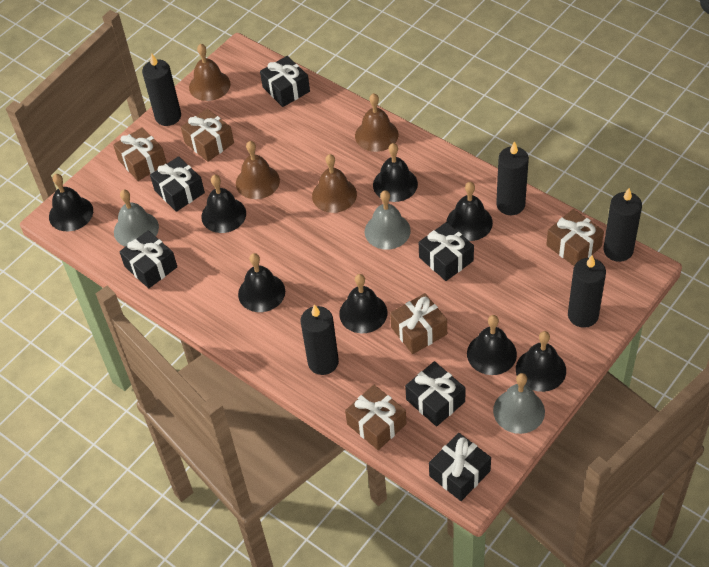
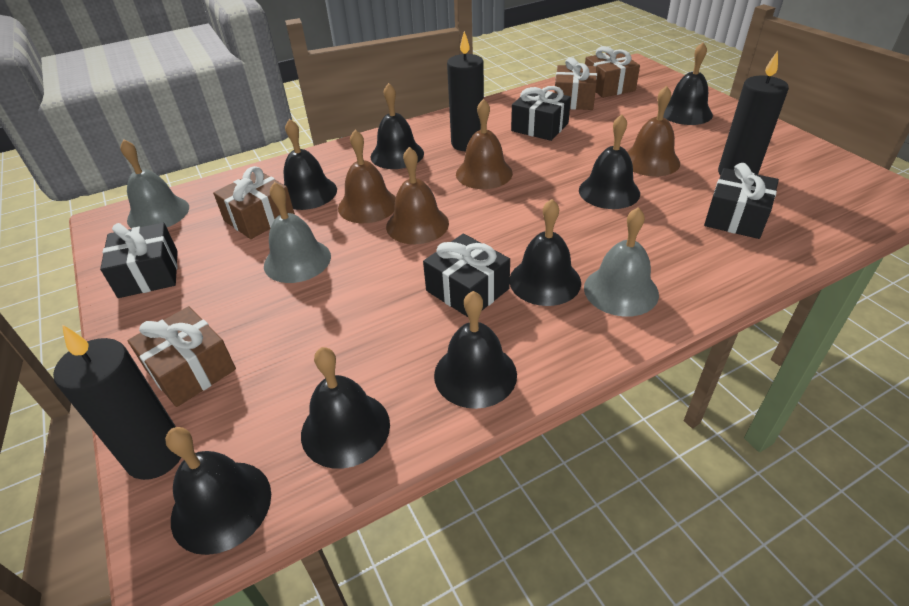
black candle: [142,53,181,126] [301,304,339,375] [496,141,529,215] [568,255,606,328] [603,188,642,262] = 5 -> [53,325,181,480] [447,31,484,151] [718,51,789,176] = 3
black gift: [119,230,177,289] [150,156,205,212] [260,56,310,107] [405,361,465,426] [419,222,474,281] [429,433,491,501] = 6 -> [100,223,178,298] [423,234,510,317] [511,86,571,141] [704,163,779,239] = 4
brown gift: [113,127,167,181] [181,109,234,162] [345,385,407,450] [390,293,447,354] [546,209,604,266] = 5 -> [128,306,236,407] [213,166,295,239] [554,57,597,110] [585,46,640,98] = 4

